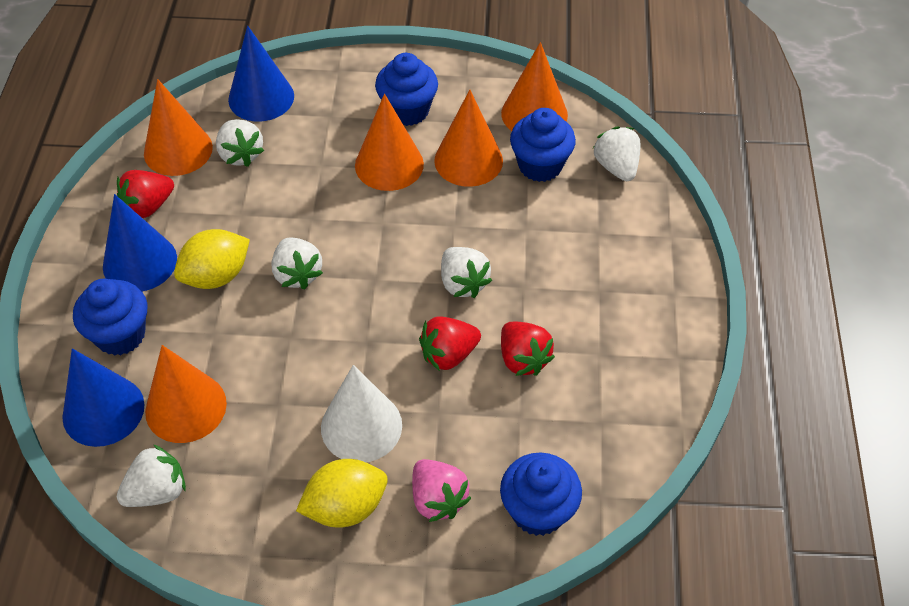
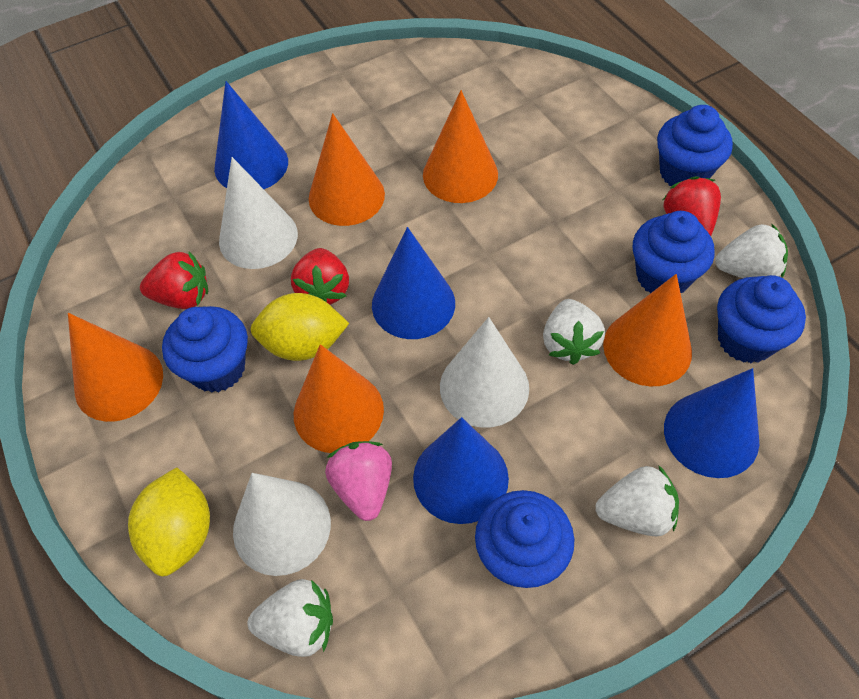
blue cone: [62,348,145,447] [103,194,177,292] [228,26,294,122] = 3 -> [214,81,288,189] [372,227,455,339] [413,417,509,524] [664,368,759,478] = 4
blue cupcake: [73,278,147,356] [375,53,438,126] [500,453,582,536] [510,108,576,182] = 4 -> [162,306,248,393] [475,490,574,588] [633,211,715,293] [657,105,733,186] [717,275,806,363] = 5
white cone: [321,365,402,462] = 1 -> [219,157,298,269] [233,473,331,576] [440,317,529,428] = 3
white strawberry: [117,444,186,507] [216,119,264,167] [271,237,323,289] [441,247,492,298] [593,126,641,181] = 5 -> [248,579,333,657] [543,299,605,365] [596,465,679,537] [715,223,788,278] = 4

